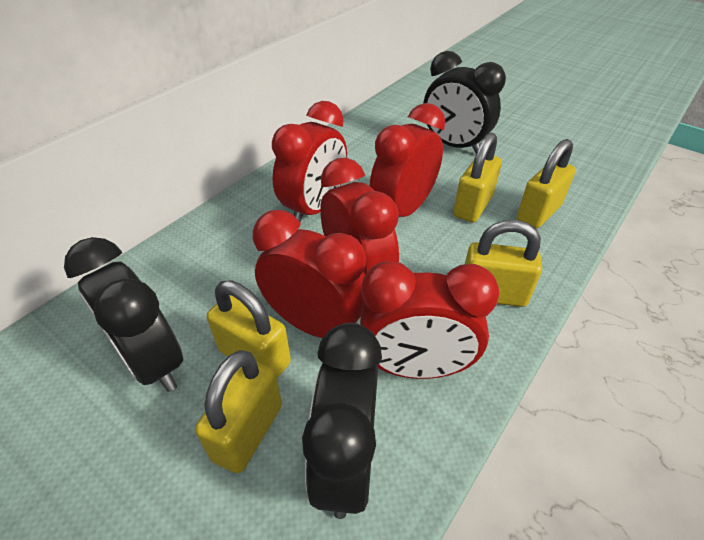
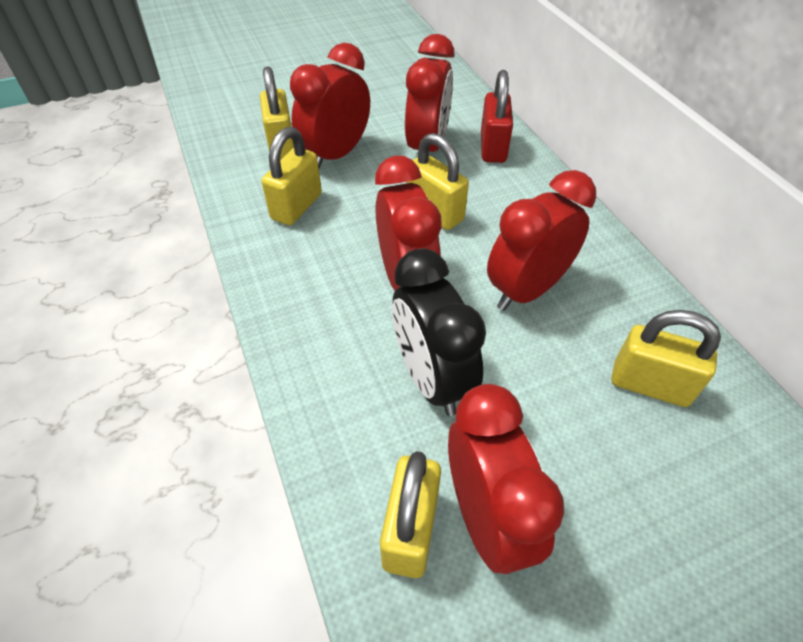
black clock: [64,237,183,392] [302,323,382,519] [423,51,506,153] = 3 -> [392,248,486,416] = 1
red padlock: none = 0 -> [481,70,513,163] = 1

